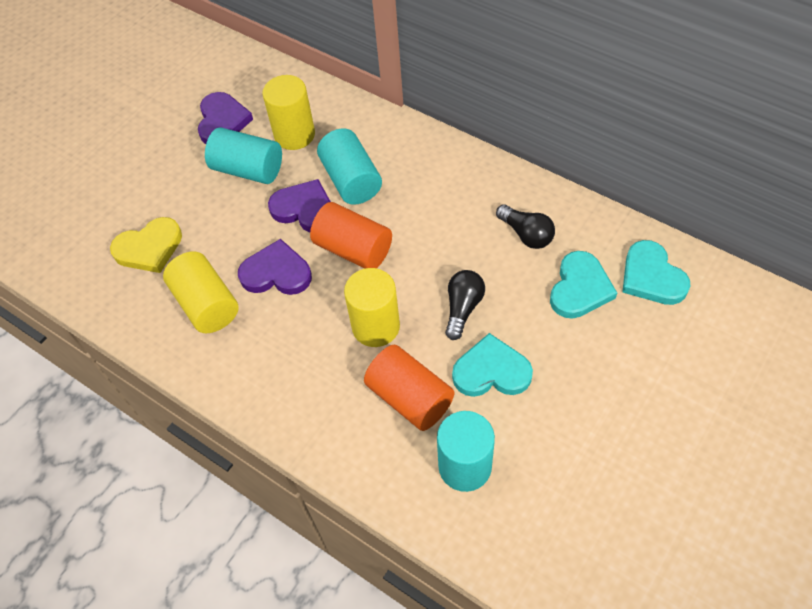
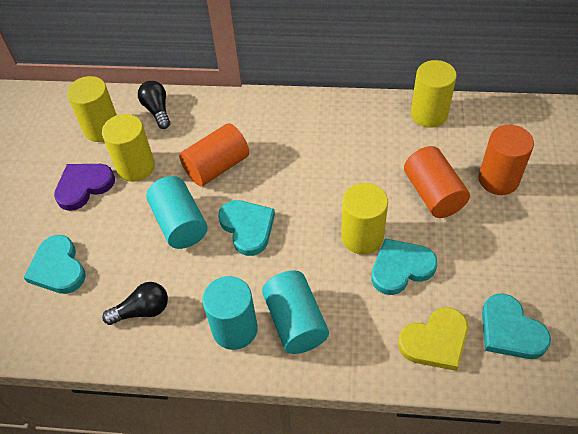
orange cylinder: [310,202,392,269] [364,345,454,431] = 2 -> [179,123,249,186] [404,146,470,218] [478,125,534,195] = 3
purple heart: [198,92,253,144] [238,239,312,295] [268,179,331,232] = 3 -> [54,164,115,211] = 1
turquoise heart: [452,333,533,397] [550,251,617,319] [622,240,690,305] = 3 -> [23,235,86,294] [218,200,275,256] [371,238,437,295] [482,293,551,359] = 4
yellow cylinder: [163,251,239,333] [262,75,315,150] [344,268,400,347] = 3 -> [67,76,117,142] [102,114,155,182] [341,183,388,255] [411,60,457,128] = 4

